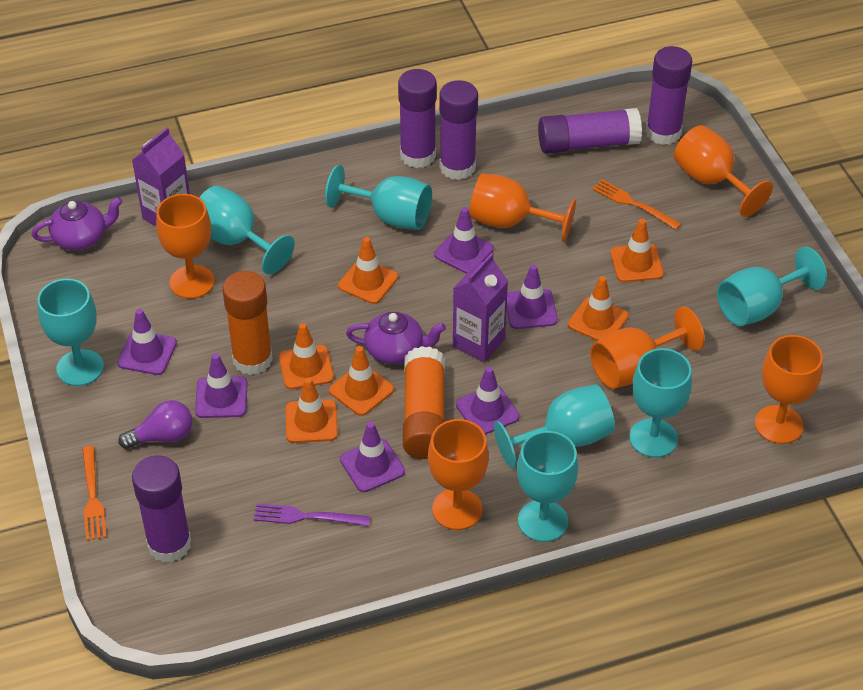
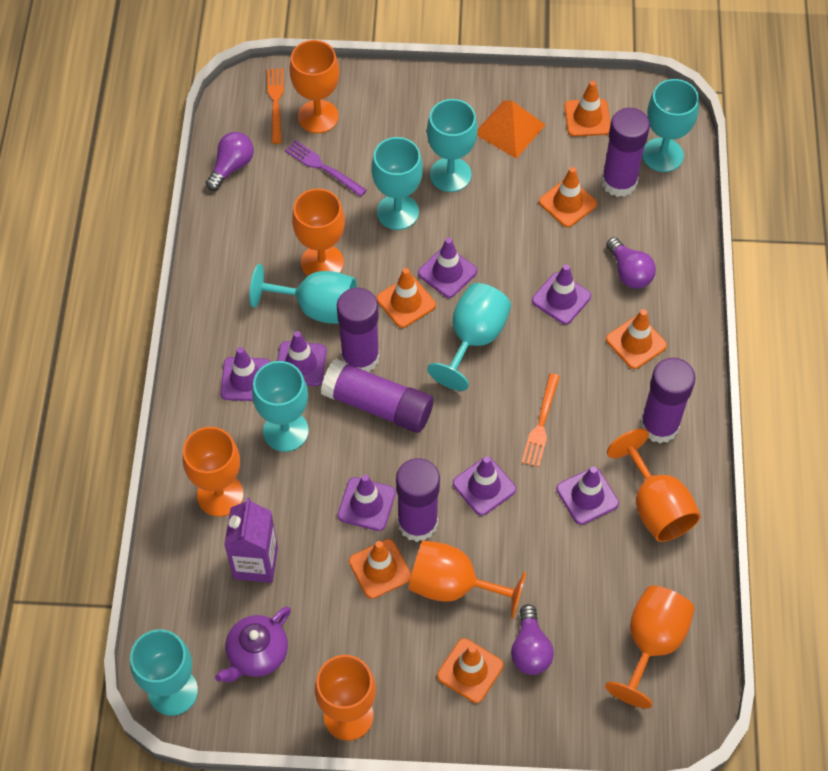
orange glue stick: [223,271,273,375] [403,346,445,459] = 2 -> none = 0
orange goblet: [156,194,215,299] [428,419,489,530] [469,173,576,242] [590,307,705,389] [674,125,773,217] [755,335,823,444] = 6 -> [183,427,244,517] [290,40,339,133] [292,189,345,276] [315,655,376,741] [408,540,526,619] [605,586,695,709] [607,428,701,542] = 7
orange pyramid: none = 0 -> [477,100,545,159] = 1
purple carton: [132,128,190,226] [453,253,508,362] = 2 -> [224,497,278,583] = 1
purple light bulb: [118,400,192,449] = 1 -> [206,132,254,191] [511,604,554,675] [606,237,656,289] = 3
purple teapot: [32,197,123,250] [346,312,446,364] = 2 -> [215,606,291,682] = 1
purple traffic cone: [117,309,177,375] [195,353,248,418] [340,422,405,492] [434,207,494,274] [456,367,520,435] [507,265,558,329] = 6 -> [220,347,270,401] [278,331,327,386] [338,475,396,531] [418,238,477,298] [453,456,516,516] [532,264,591,324] [556,466,619,525] = 7

